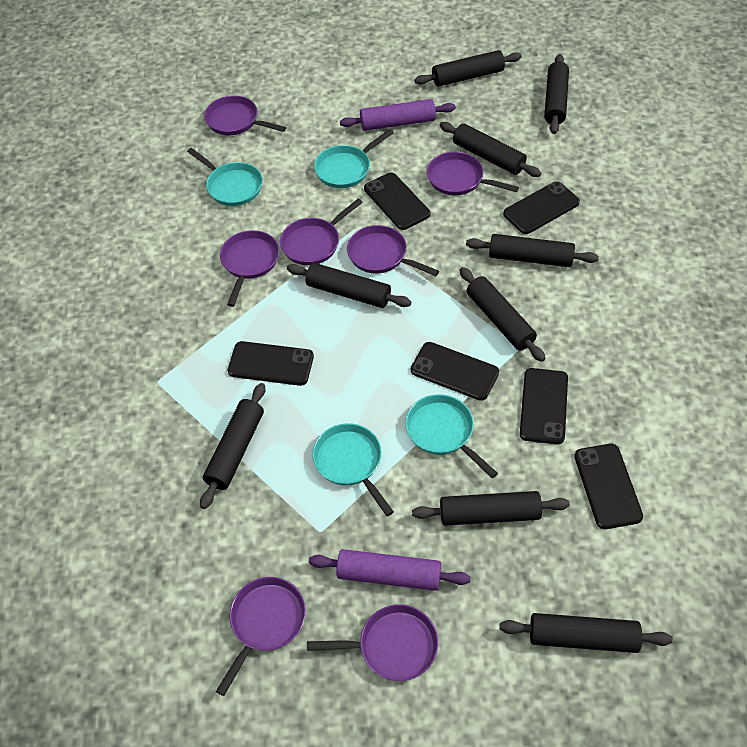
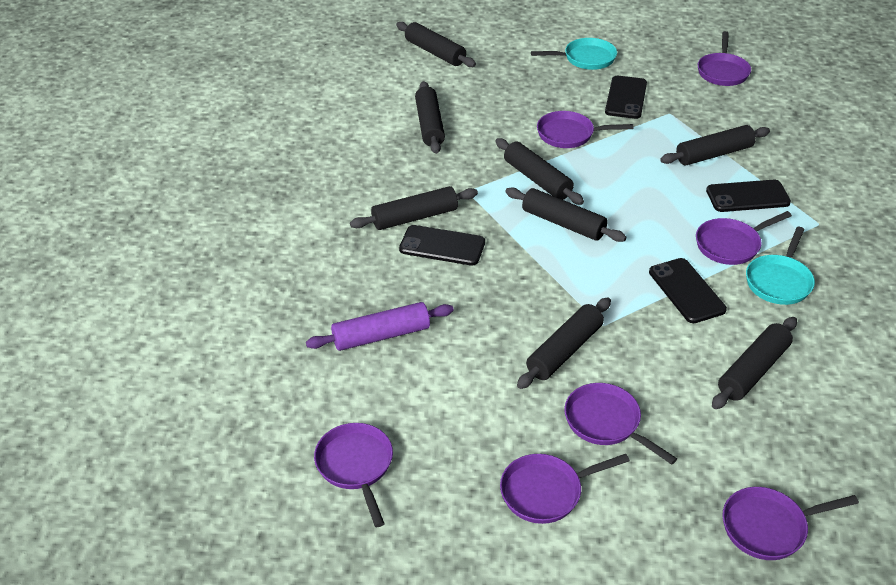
black phone: [228,341,314,386] [364,172,430,230] [411,342,499,401] [503,181,580,234] [520,368,568,444] [574,444,643,529] = 6 -> [399,225,485,266] [605,76,647,119] [649,258,727,323] [706,180,791,212] = 4
black rolling pin: [200,383,265,509] [287,263,411,308] [412,491,570,526] [414,50,522,87] [440,122,541,177] [460,267,546,362] [466,234,599,267] [499,613,673,653] [544,54,569,134] = 9 -> [350,186,478,230] [396,22,476,67] [415,81,445,154] [495,138,584,205] [505,187,626,242] [517,297,611,389] [660,125,770,165] [712,317,797,409] = 8
purple rolling pin: [309,549,471,591] [340,99,456,131] = 2 -> [306,302,454,351] = 1
turquoise pan: [187,148,263,206] [312,423,394,516] [314,129,394,188] [405,394,498,478] = 4 -> [531,38,617,70] [746,227,815,305] = 2

